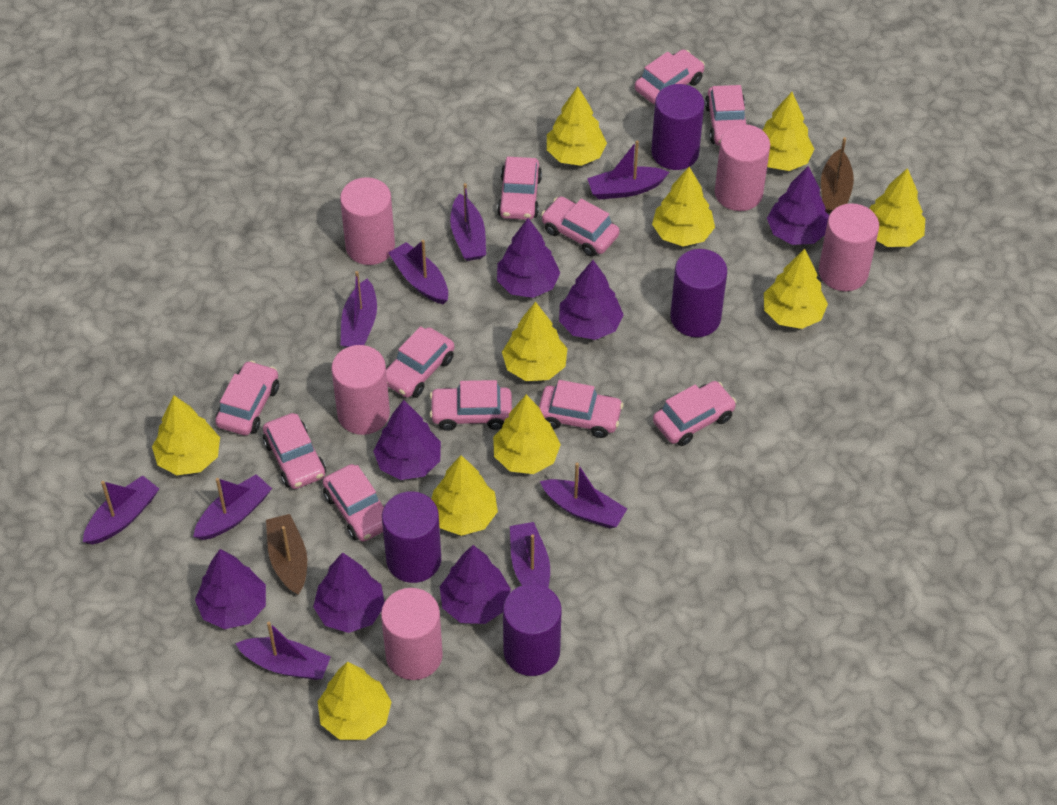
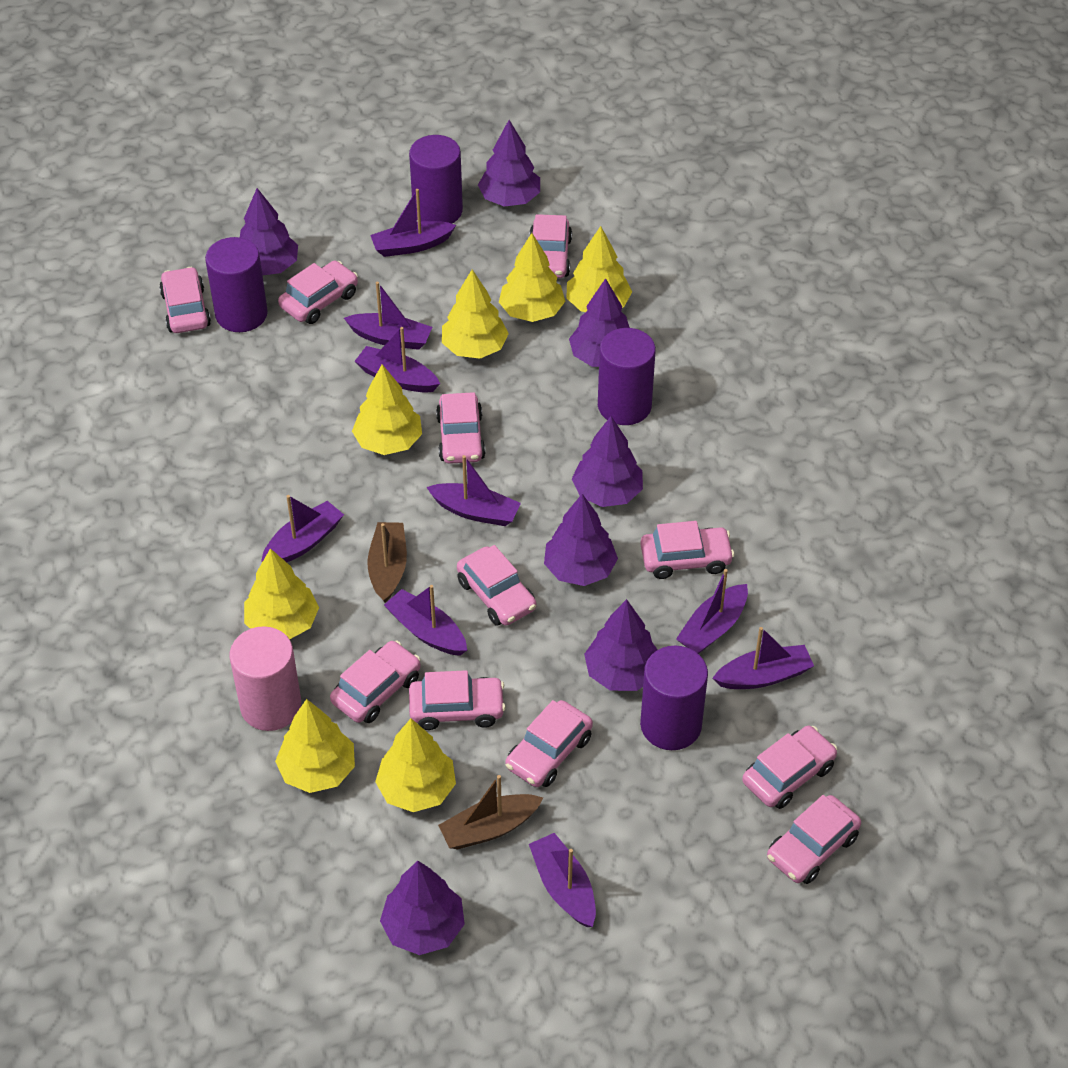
pink cylinder: [331,345,390,435] [340,177,395,265] [381,588,443,680] [715,124,770,211] [819,203,879,291] = 5 -> [230,626,301,731] = 1
yellow tree: [152,395,220,475] [318,662,392,740] [431,455,498,536] [493,394,561,474] [502,302,568,381] [547,87,607,166] [652,167,715,246] [763,92,814,171] [764,249,828,329] [869,168,925,247] = 10 -> [244,548,319,639] [275,699,355,793] [352,364,422,455] [375,718,456,812] [442,270,509,359] [499,233,565,322] [566,226,632,312] = 7

